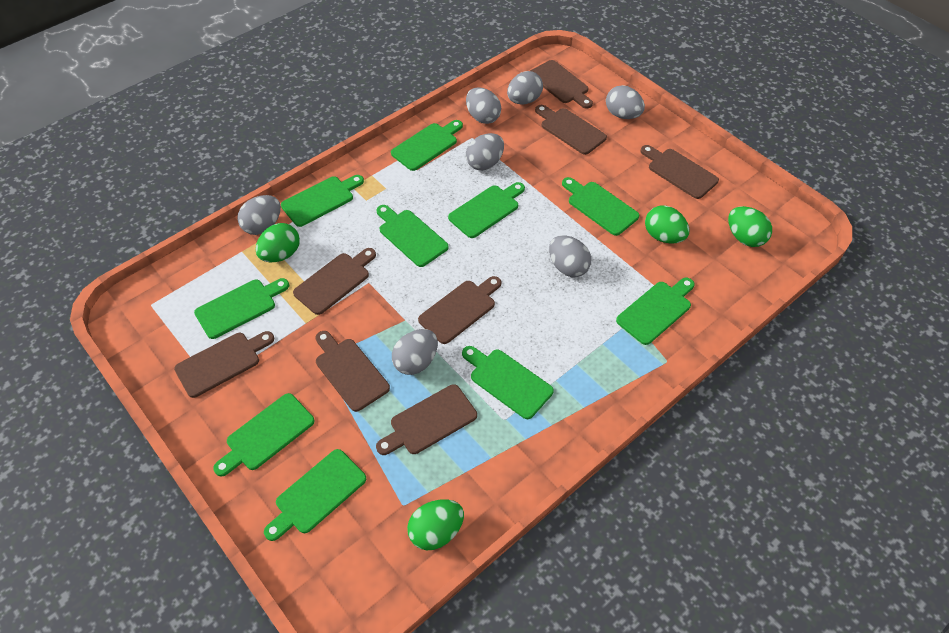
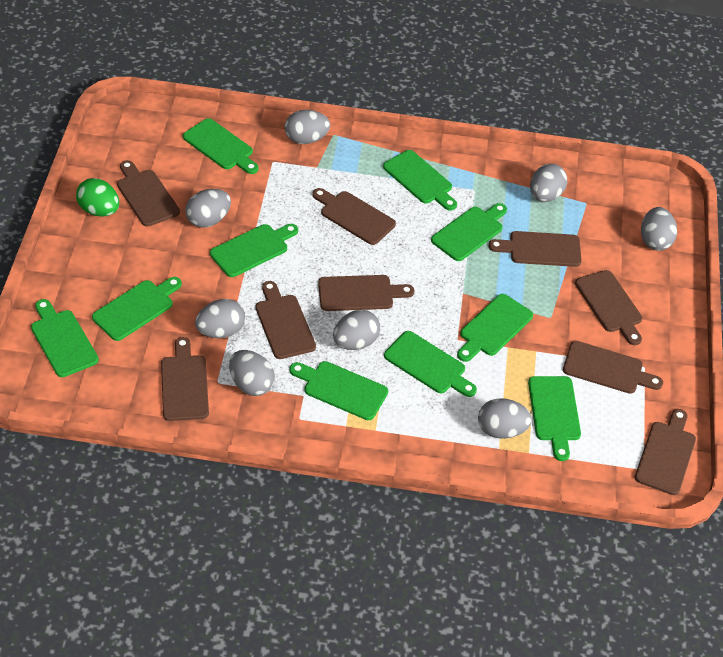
brown cutting board: [174,331,274,398] [293,248,376,315] [316,331,390,412] [376,384,477,455] [418,276,501,344] [530,60,593,109] [535,105,607,155] [640,145,719,199] = 8 -> [117,160,180,227] [161,337,209,421] [256,281,316,359] [312,188,396,245] [318,275,414,311] [488,231,582,267] [563,341,663,394] [575,270,642,345] [635,409,696,495] = 9
green egg: [256,223,300,262] [407,499,464,550] [645,205,689,244] [728,206,772,247] = 4 -> [76,178,119,217] = 1
grey egg: [237,195,281,235] [392,329,438,375] [466,87,501,124] [466,133,504,171] [507,71,543,104] [549,235,591,277] [606,85,645,119] = 7 -> [185,189,231,228] [195,299,245,338] [229,350,275,396] [285,110,330,144] [333,310,380,350] [478,398,532,439] [530,164,567,202] [641,207,677,251] = 8

